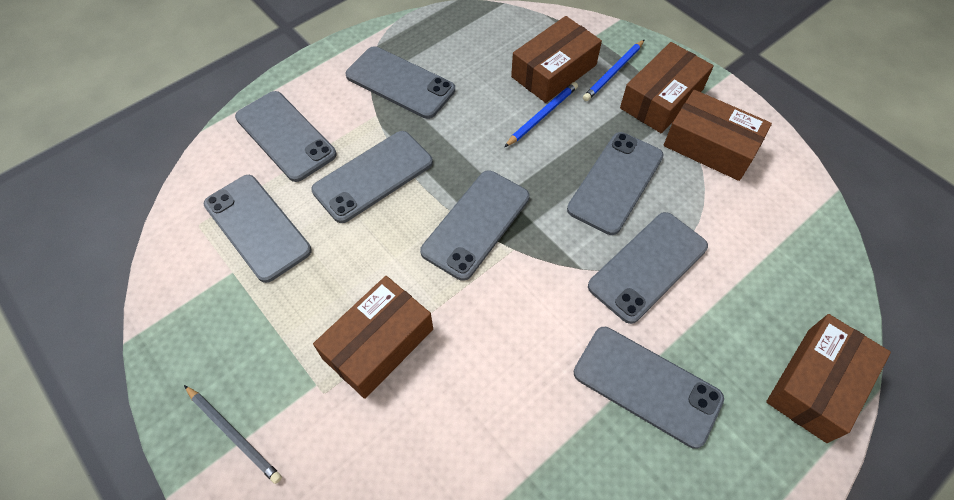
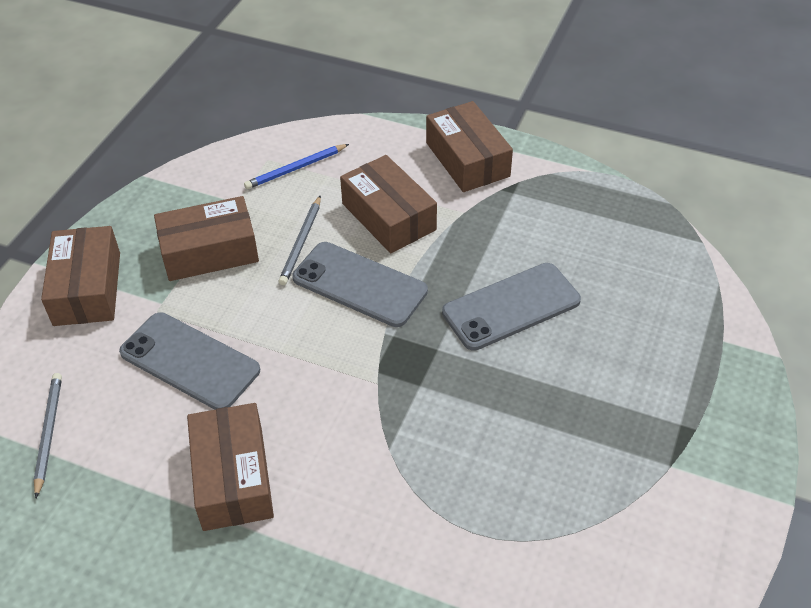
blue pencil: [505,82,578,147] [583,39,645,101] = 2 -> [244,144,349,189] = 1
grey pencil: [184,385,282,484] = 1 -> [34,373,62,498] [279,195,321,285] = 2
grey phone: [204,175,312,283] [235,91,337,182] [311,131,433,223] [346,46,455,119] [420,170,530,281] [567,132,664,235] [574,327,724,449] [588,212,708,324] = 8 -> [119,312,260,410] [292,242,428,327] [442,263,581,351] = 3

